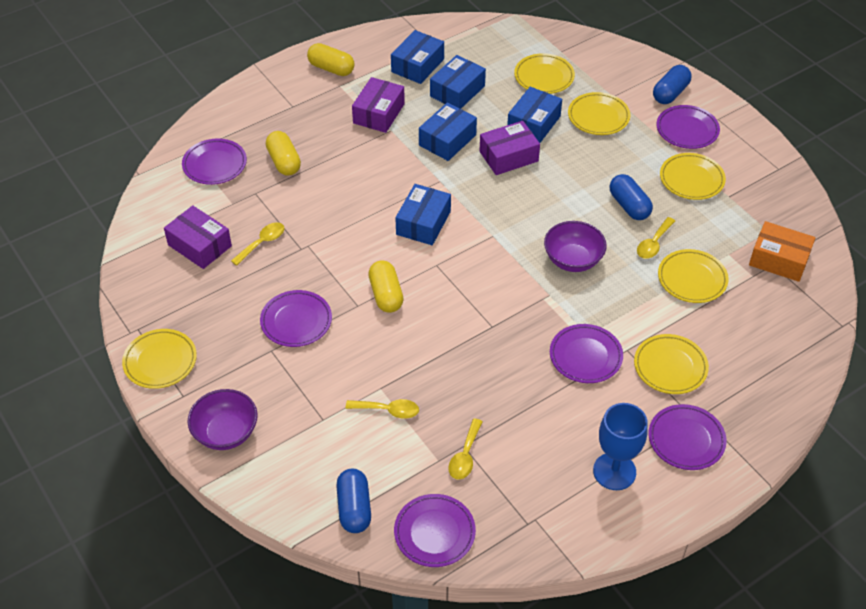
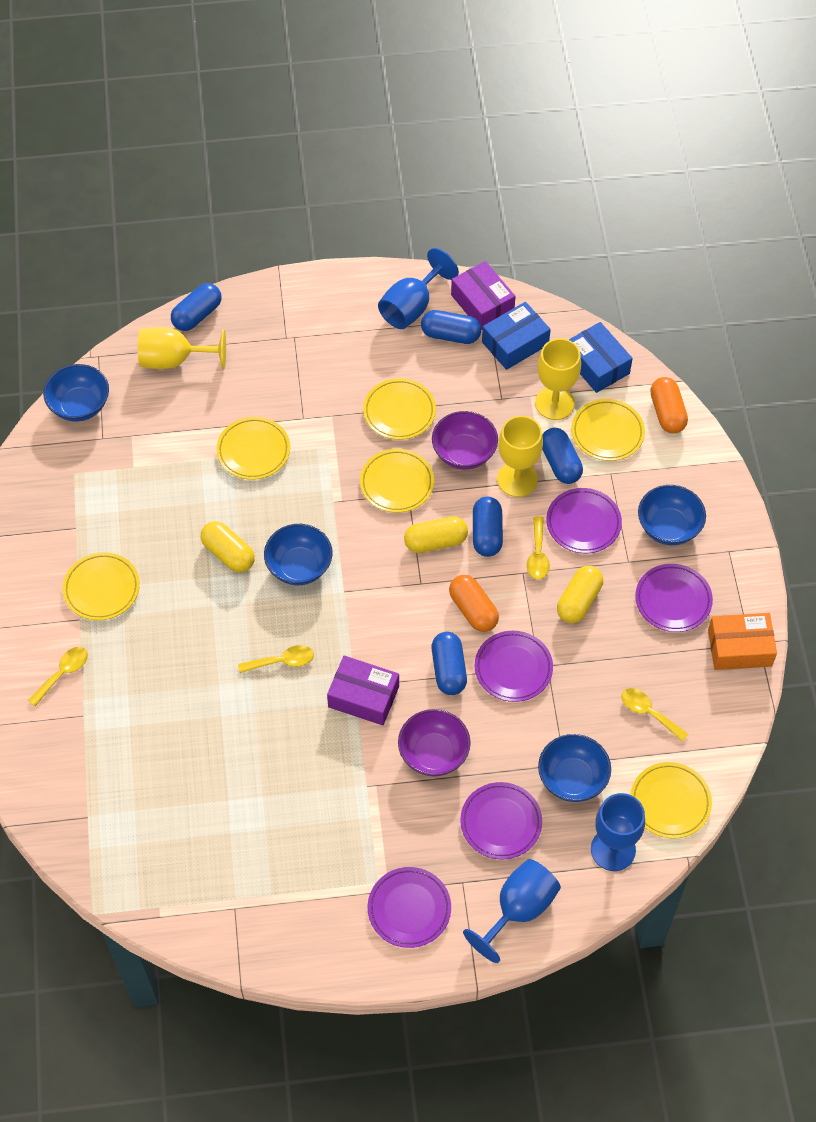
blue bowl: none = 0 -> [43,364,109,422] [264,524,333,585] [538,734,611,802] [638,485,706,545] = 4
blue box: [391,30,444,84] [395,184,451,245] [419,102,477,161] [430,55,486,109] [507,87,562,143] = 5 -> [482,302,551,370] [569,322,633,393] = 2
blue capsule: [336,469,371,533] [609,174,653,220] [653,65,692,104] = 3 -> [171,283,221,331] [421,310,481,344] [431,632,467,695] [473,497,503,557] [542,428,583,484] = 5
blue goblet: [593,403,648,490] = 1 -> [378,248,459,329] [463,859,561,963] [591,793,645,871] = 3
orange capsule: none = 0 -> [449,575,499,632] [650,377,688,434] = 2
purple box: [164,205,232,269] [352,77,405,133] [480,121,540,175] = 3 -> [327,655,399,725] [451,261,516,330] = 2
purple plate: [182,138,247,185] [260,290,332,347] [394,494,476,567] [550,324,623,383] [648,404,727,470] [657,105,720,149] = 6 -> [368,867,451,948] [460,782,542,860] [475,631,553,702] [546,488,622,553] [635,564,713,632] = 5
yellow goblet: none = 0 -> [138,327,226,369] [497,416,543,497] [535,338,581,420] = 3

